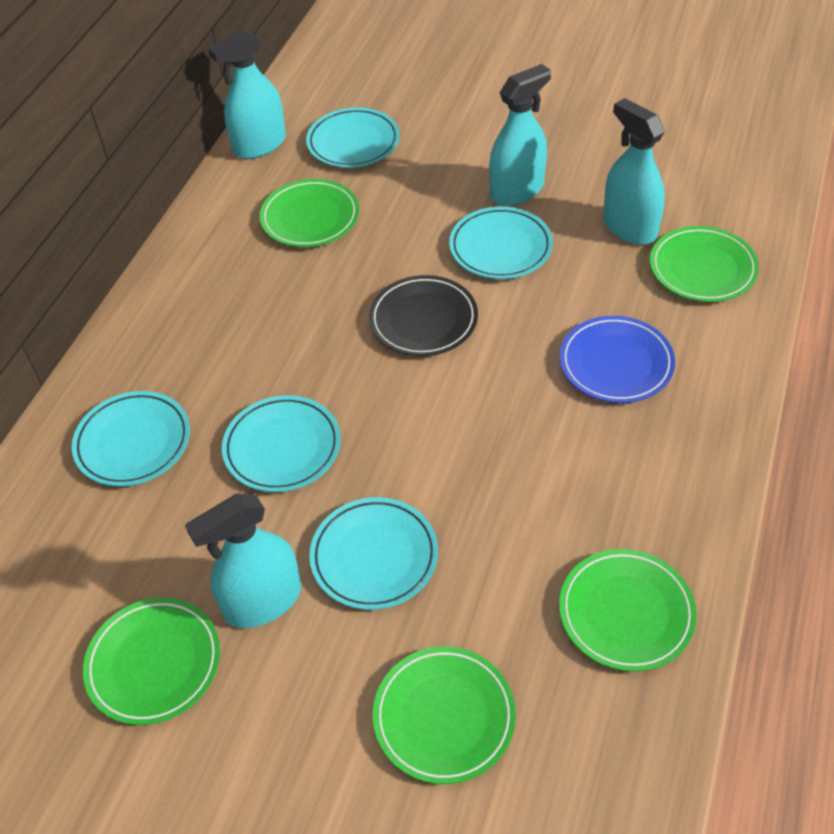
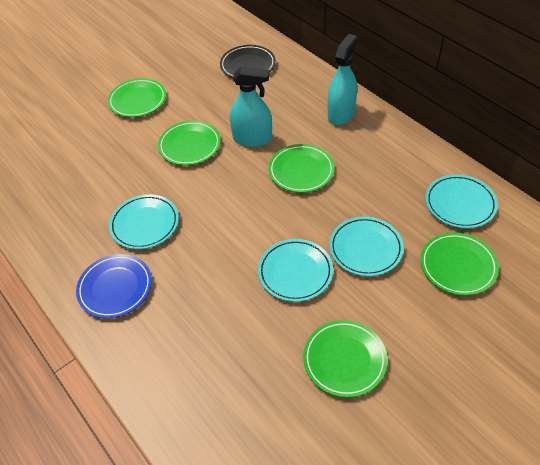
turquoise plate: [72,391,190,486] [222,395,341,492] [306,108,400,168] [309,497,438,610] [449,206,553,279] = 5 -> [109,194,179,249] [258,239,333,302] [329,217,404,276] [425,174,498,228] = 4
turquoise spray bottle: [185,494,301,628] [208,29,286,159] [489,64,551,206] [603,98,665,245] = 4 -> [230,66,272,147] [328,34,357,125] = 2

